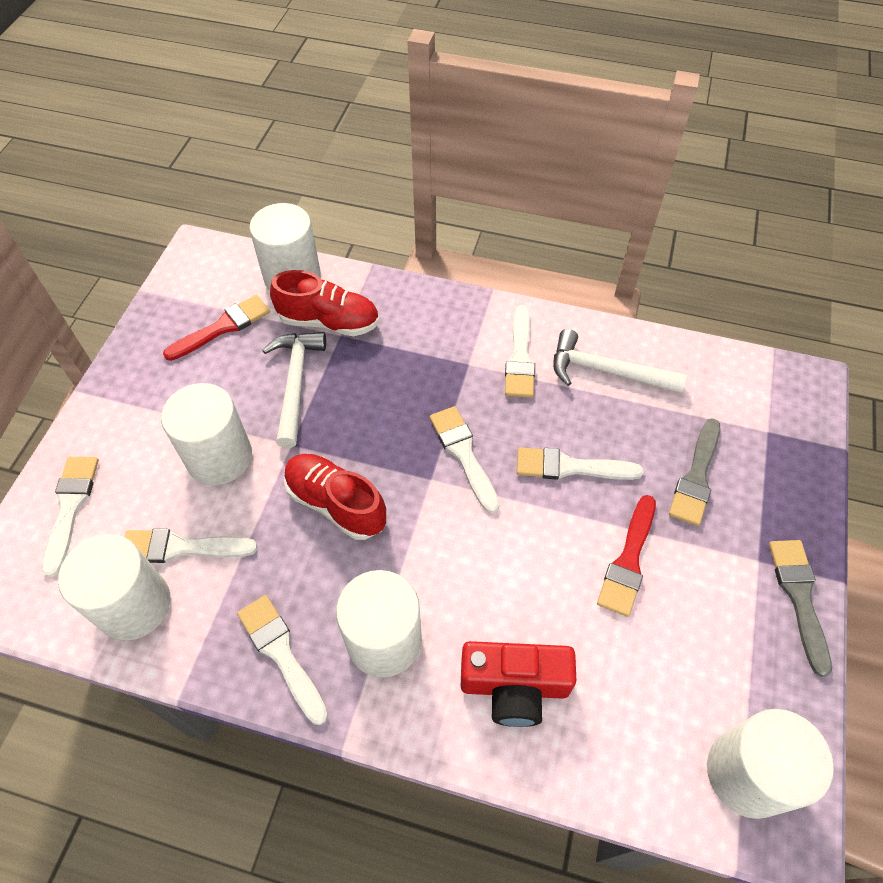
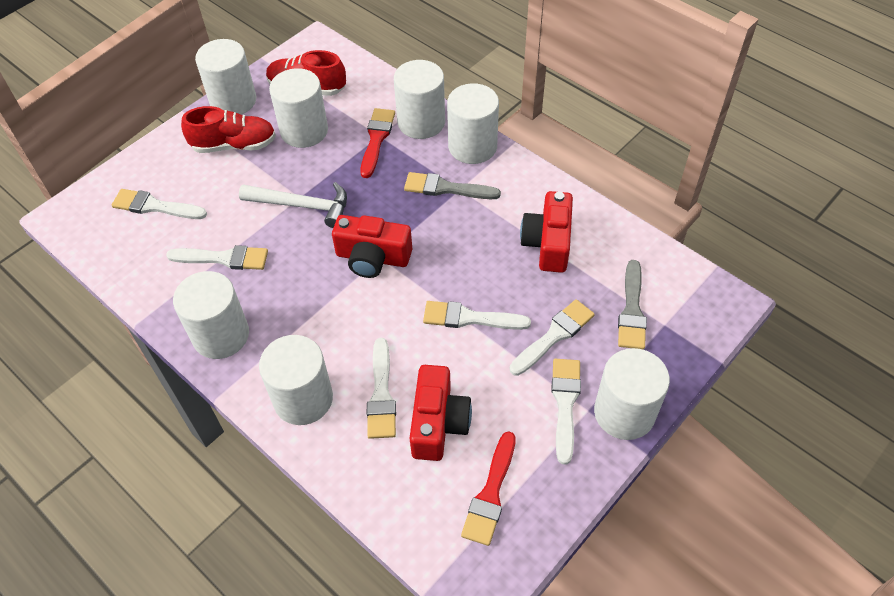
red camera: [461,641,576,727] = 1 -> [332,215,412,278] [410,365,472,461] [520,191,573,273] = 3
white cylinder: [58,534,170,640] [161,383,252,485] [249,203,321,291] [336,570,422,677] [707,709,834,819] = 5 -> [173,271,249,359] [195,39,256,114] [259,335,333,425] [269,68,328,148] [394,60,445,139] [447,83,499,164] [594,348,670,440] = 7
white hammer: [262,332,326,448] [553,329,687,393] = 2 -> [239,182,347,228] = 1

